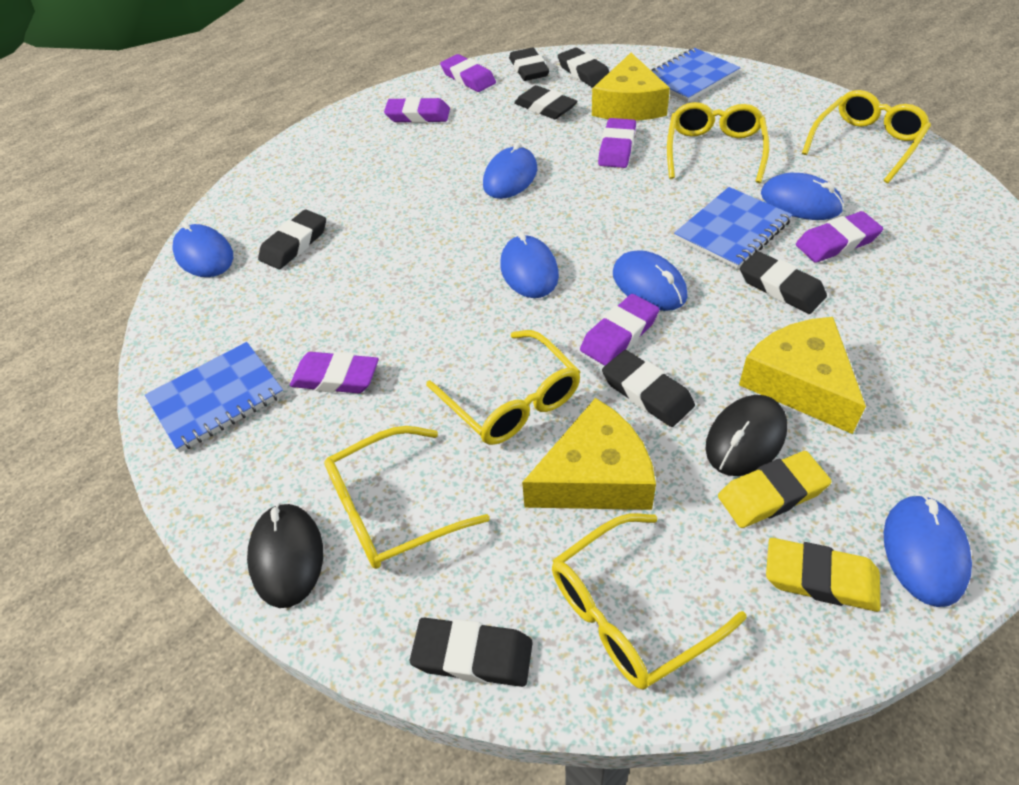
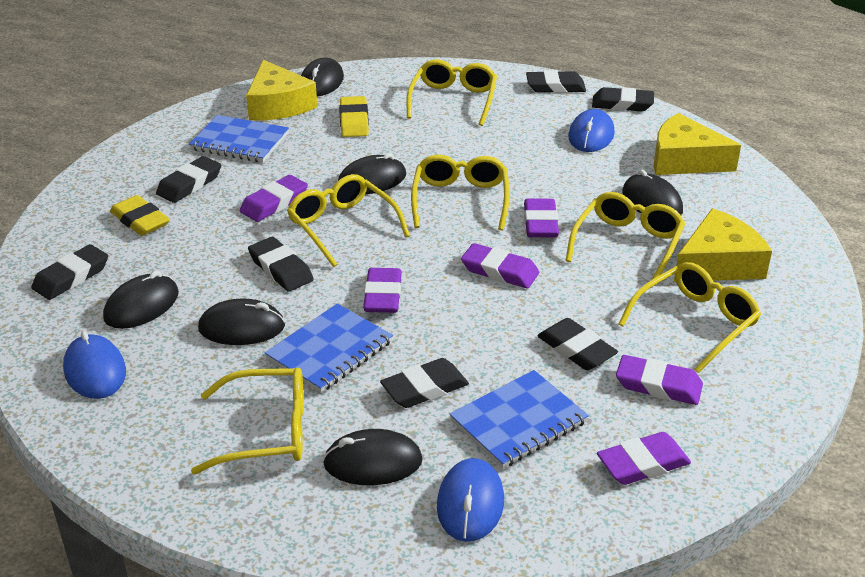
black mouse: [247,503,323,608] [705,395,787,476] = 2 -> [103,271,179,329] [198,299,285,345] [301,58,344,96] [323,429,423,485] [338,153,406,194] [622,170,683,215] = 6
blue mouse: [172,222,233,277] [483,142,537,199] [500,232,559,298] [613,250,688,311] [761,173,844,220] [884,494,972,607] = 6 -> [63,331,126,399] [437,458,504,542] [568,109,615,152] = 3
yellow glasses: [324,426,490,569] [426,330,581,445] [552,513,747,690] [667,102,769,183] [802,90,931,183] = 5 -> [191,368,304,474] [287,174,410,267] [406,59,497,126] [411,155,510,231] [565,192,685,286] [618,262,761,373] = 6

